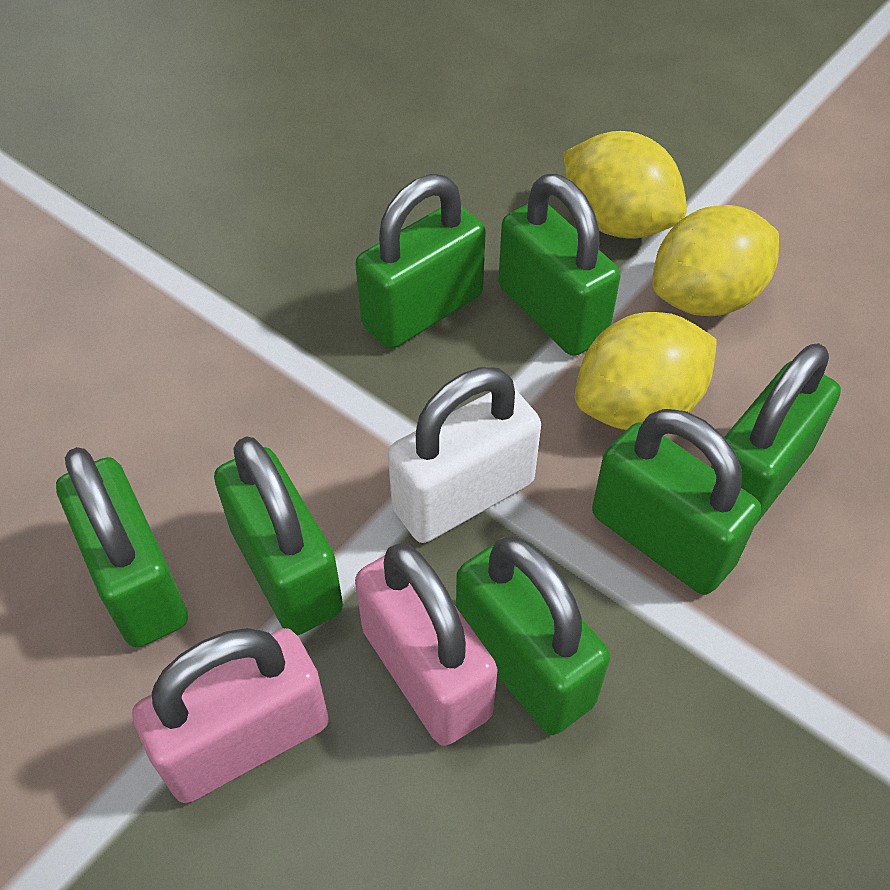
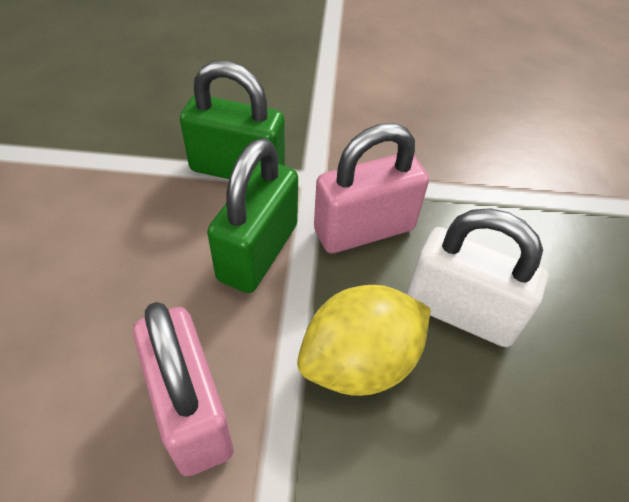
green padlock: [56,447,188,648] [214,436,343,635] [355,174,486,349] [456,537,610,735] [498,174,621,356] [592,409,761,595] [711,343,841,526] = 7 -> [180,61,285,179] [207,138,298,293] = 2
yellow lemon: [563,131,687,239] [575,312,717,430] [652,205,779,316] = 3 -> [297,285,431,396] = 1

